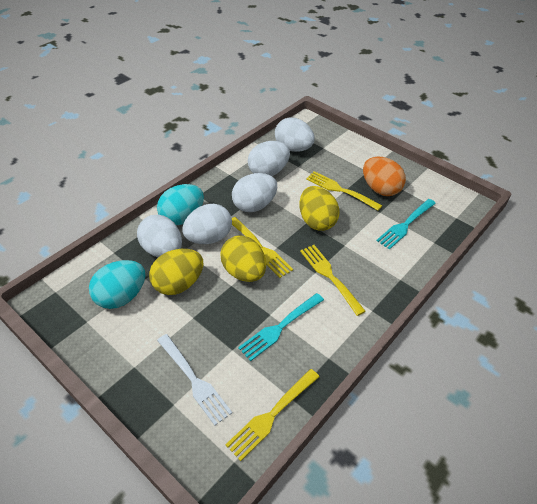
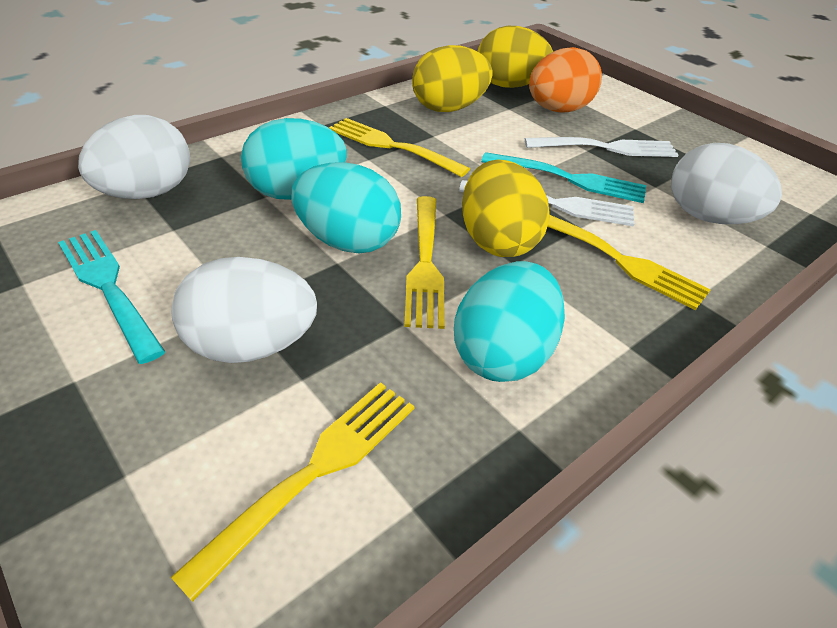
turquoise egg: [89,260,145,309] [157,184,204,225] = 2 -> [241,118,347,200] [291,162,401,253] [454,261,565,382] = 3
white egg: [137,215,182,257] [182,204,232,244] [232,173,277,212] [248,141,290,176] [275,118,315,152] = 5 -> [78,115,190,199] [171,257,317,363] [671,143,782,224] = 3
white fork: [157,334,232,425] = 1 -> [459,180,635,227] [525,137,679,157] = 2

